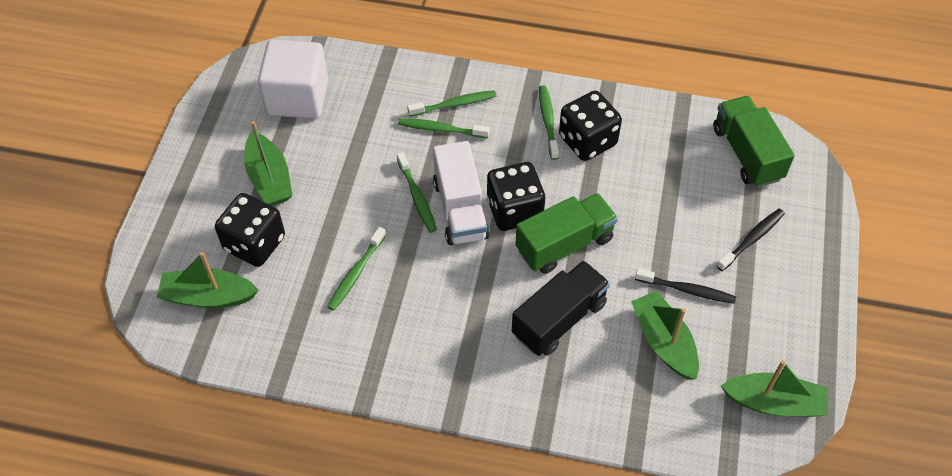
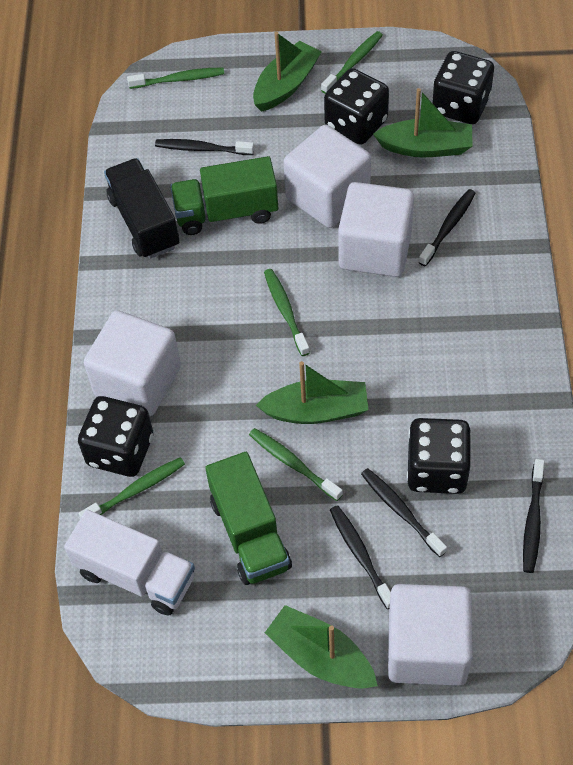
black dice: [215,193,285,267] [487,162,545,231] [559,91,622,161] = 3 -> [78,396,153,477] [324,68,389,145] [407,418,471,494] [432,51,494,124] = 4
black toothbrush: [635,268,736,304] [717,209,785,271] = 2 -> [155,139,254,155] [330,505,391,609] [361,468,447,557] [419,189,476,267] [523,459,545,573] = 5
white cube: [258,40,328,119] = 1 -> [84,310,181,416] [283,125,371,228] [338,182,414,277] [388,584,473,686] = 4

